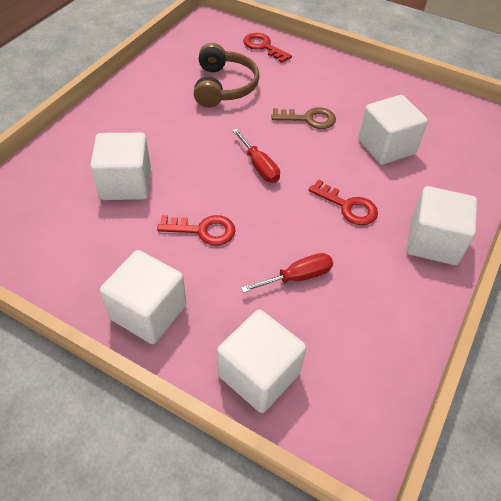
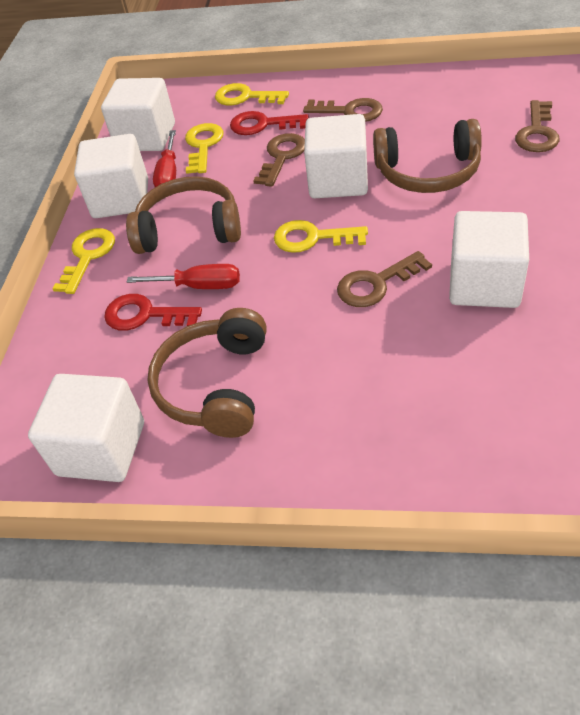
brown headphones: [194,43,260,108] = 1 -> [126,176,241,254] [147,308,267,438] [373,119,482,193] = 3
brown key: [271,107,336,129] = 1 -> [253,133,305,187] [303,98,383,122] [337,251,432,307] [515,100,560,152] = 4
red key: [157,215,235,246] [243,33,292,63] [308,179,378,225] = 3 -> [104,294,202,331] [230,111,309,135] = 2
yellow key: none = 0 -> [52,228,115,294] [185,123,223,174] [215,83,289,105] [274,220,368,253] = 4

